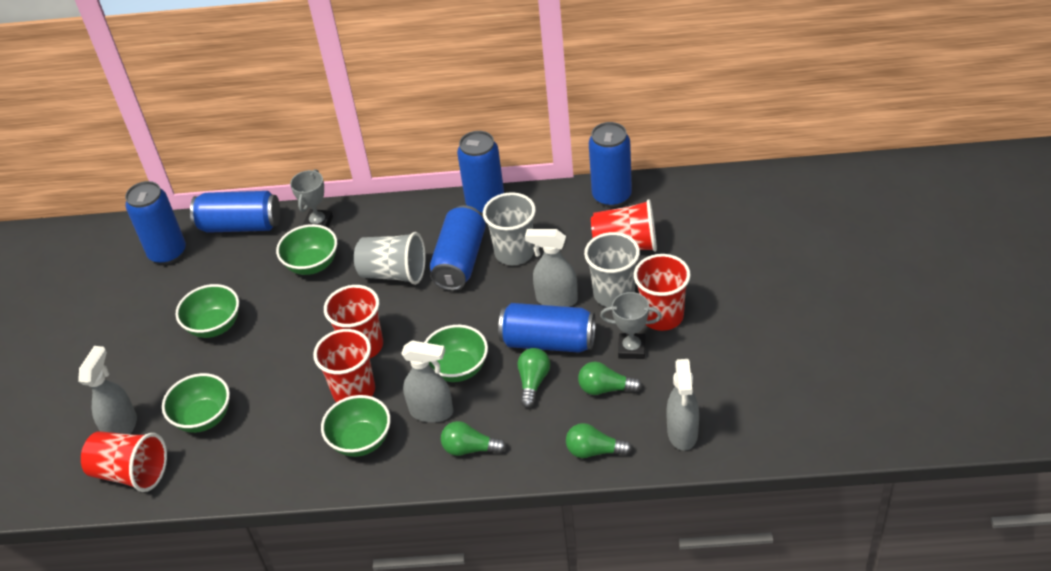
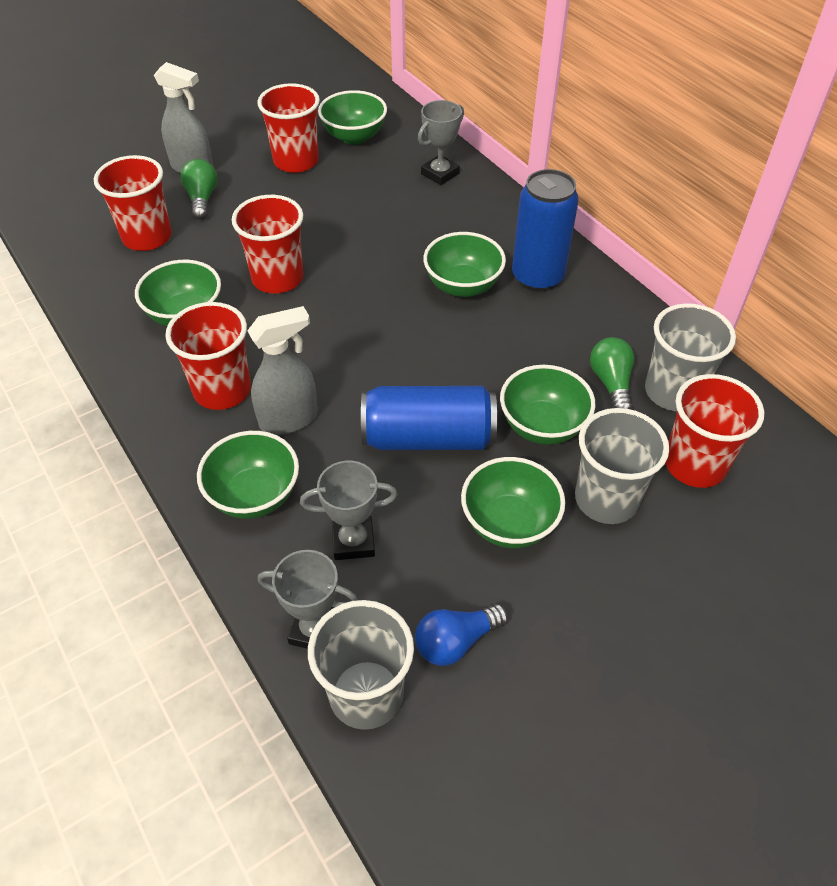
blue can: [125,181,186,265] [190,191,280,233] [430,205,486,291] [457,131,504,215] [498,303,596,353] [589,122,632,207] = 6 -> [361,386,497,450] [512,169,579,292] = 2
blue light bulb: none = 0 -> [415,604,509,666] = 1
green bowl: [162,373,230,433] [175,284,239,338] [276,224,337,275] [321,395,391,457] [424,325,488,382] = 5 -> [135,260,221,326] [197,431,299,519] [318,90,387,145] [423,232,506,297] [461,457,565,548] [500,365,595,445] = 6
green light bulb: [441,421,507,456] [517,348,550,408] [566,423,632,458] [578,361,642,395] = 4 -> [181,159,218,220] [590,337,634,409] = 2
grey spray bottle: [78,346,137,434] [401,341,453,423] [525,229,578,307] [667,359,699,450] = 4 -> [154,62,213,174] [247,306,318,435] = 2
grey trophy: [290,169,333,228] [600,292,662,359] = 2 -> [258,550,358,649] [300,461,397,560] [418,100,464,185] = 3

